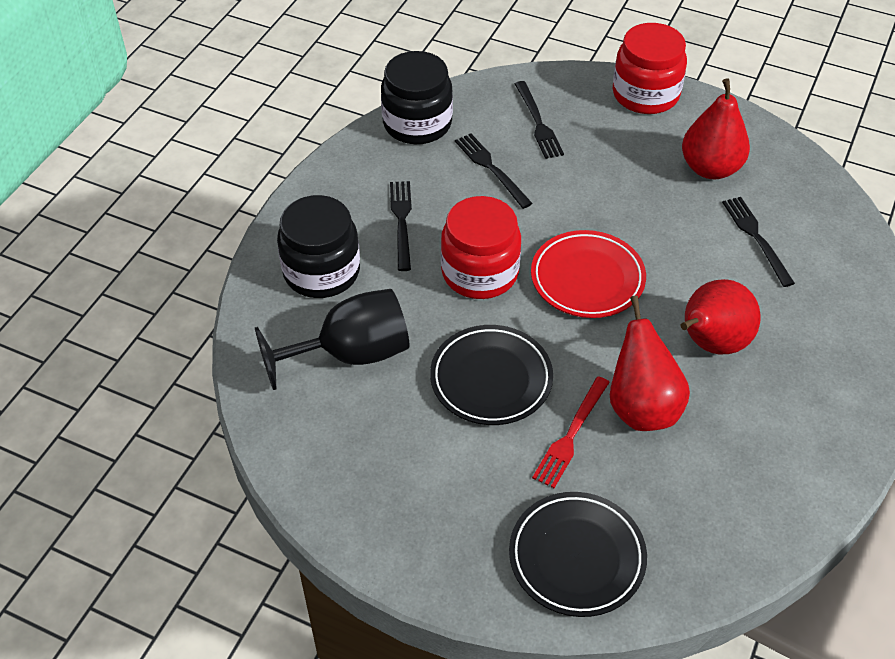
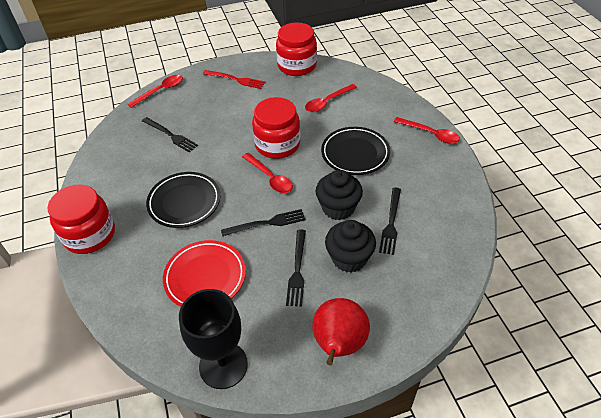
black cupcake: none = 0 -> [316,170,363,220] [325,220,376,273] = 2
black jar: [277,195,360,298] [381,51,453,144] = 2 -> none = 0
red jar: [441,196,521,299] [613,23,687,114] = 2 -> [48,185,115,254] [252,97,300,159] [276,22,317,76] = 3
red pear: [610,295,690,431] [681,279,761,355] [682,78,750,179] = 3 -> [312,298,370,365] = 1
red spoon: none = 0 -> [128,75,183,108] [242,153,293,193] [305,84,357,112] [394,117,460,144] = 4

